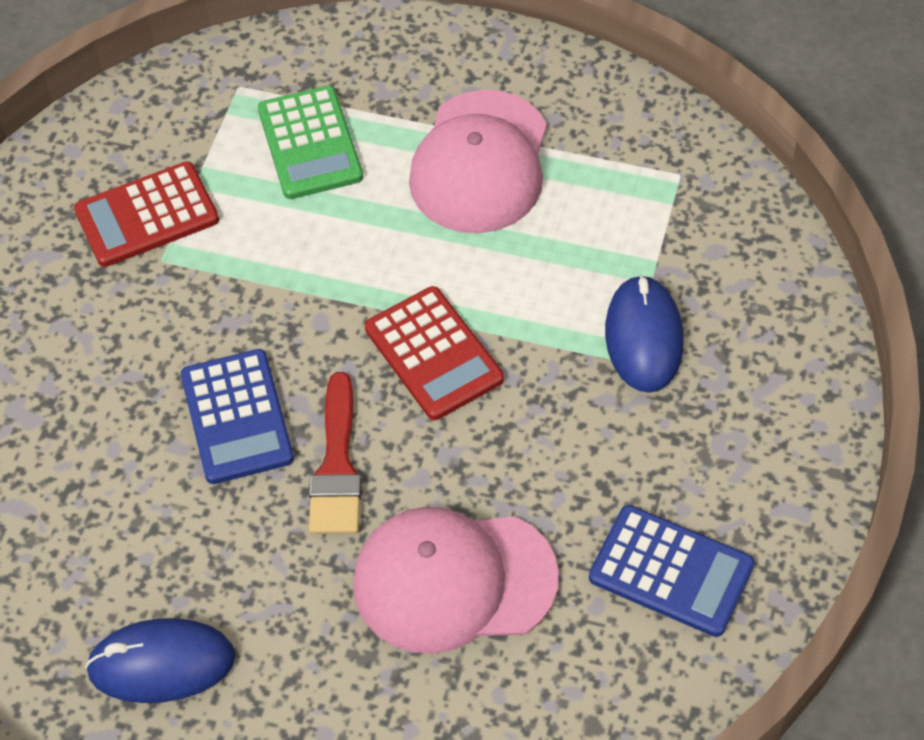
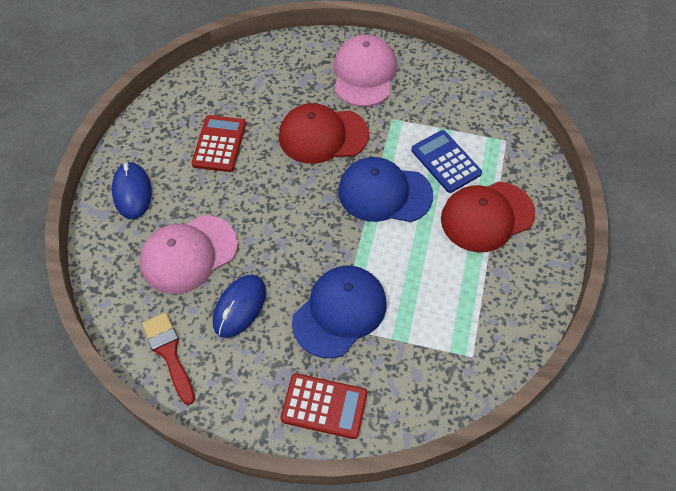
blue calculator: [181,349,294,484] [589,505,755,637] = 2 -> [411,130,482,193] = 1
blue cap: none = 0 -> [292,266,386,358] [338,157,433,222] = 2
green calculator: [258,86,363,199] = 1 -> none = 0
red cap: none = 0 -> [279,103,369,164] [441,182,535,252] = 2

